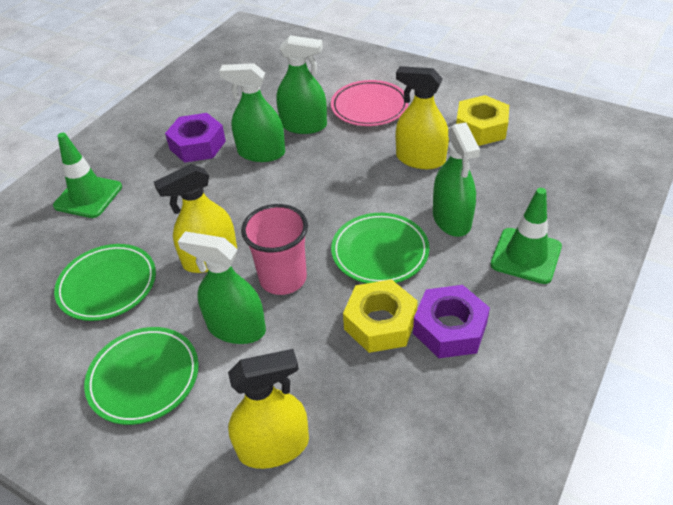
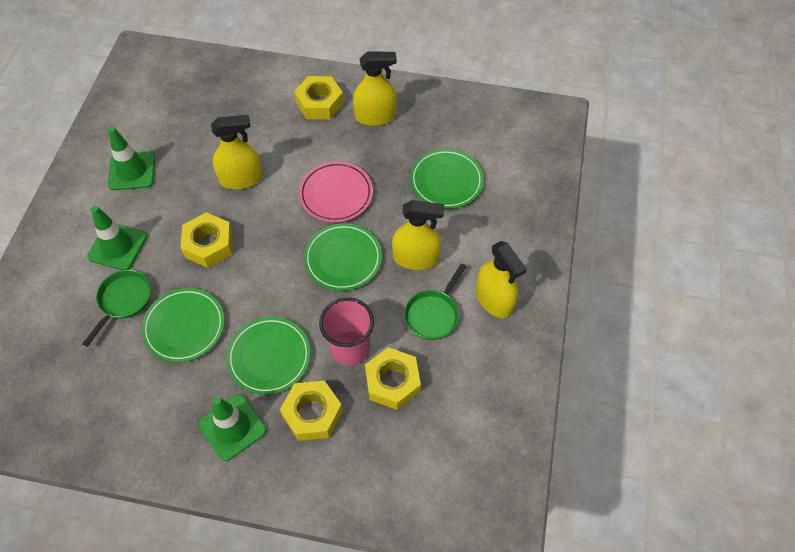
green pan: none = 0 -> [82,270,151,347] [404,263,467,340] = 2
green plate: [54,244,156,321] [84,327,199,425] [331,213,430,283] = 3 -> [142,288,225,362] [226,317,311,395] [304,223,382,291] [410,149,484,209] = 4
green spray bottle: [178,232,266,344] [219,63,285,162] [277,35,327,134] [433,122,480,237] = 4 -> none = 0
green traffic cone: [53,133,122,218] [490,188,562,284] = 2 -> [87,206,147,270] [108,127,155,190] [198,394,267,461] = 3
purple nut: [165,113,226,163] [413,285,490,358] = 2 -> none = 0
yellow nut: [343,279,418,353] [456,95,509,146] = 2 -> [181,212,233,268] [280,381,343,441] [294,76,344,120] [365,347,421,410] = 4
yellow spray bottle: [154,164,237,273] [228,349,309,469] [396,66,449,169] = 3 -> [211,115,263,189] [353,51,397,126] [392,200,444,270] [476,241,527,318] = 4

